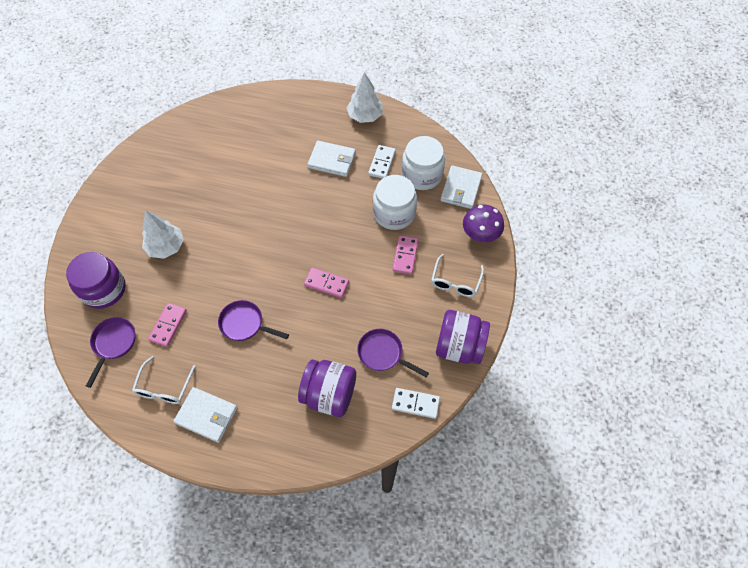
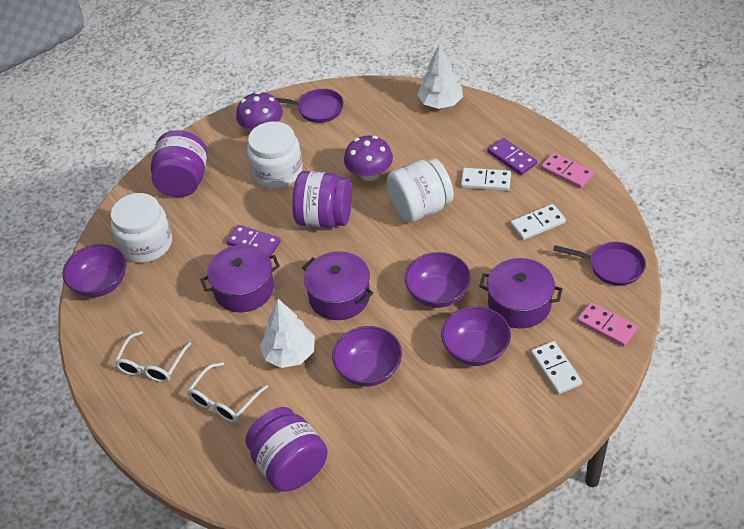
pink domino: [148,303,187,347] [304,267,349,298] [392,235,418,274] = 3 -> [541,152,594,188] [577,302,638,346] = 2
purple bowl: none = 0 -> [62,244,127,297] [332,326,402,386] [405,252,471,308] [441,306,511,366] = 4
purple domino: none = 0 -> [226,225,281,256] [488,138,537,175] = 2
purple mushroom: [463,205,504,242] = 1 -> [236,91,283,130] [344,136,393,181] = 2
purple pan: [86,317,136,388] [218,300,289,341] [357,329,429,377] = 3 -> [276,89,344,123] [553,242,646,286] = 2
purple pot: none = 0 -> [200,244,280,312] [302,251,373,320] [479,258,563,328] = 3
white domino: [368,145,396,179] [392,388,440,419] = 2 -> [461,168,511,191] [510,204,566,240] [531,341,582,394] = 3
white jar: [373,175,417,230] [402,136,445,190] = 2 -> [111,193,172,263] [247,121,303,188] [387,158,454,223] = 3
white wallet: [173,387,238,443] [307,141,356,177] [440,165,483,209] = 3 -> none = 0

